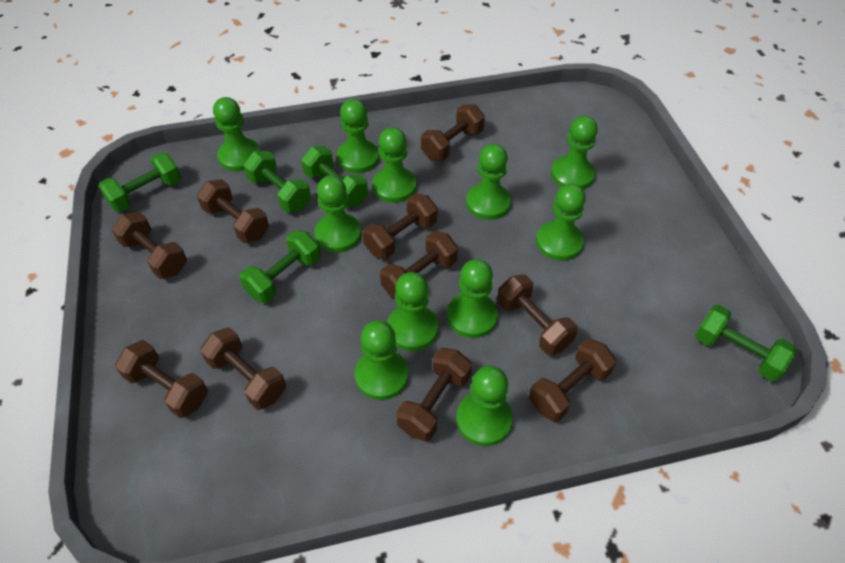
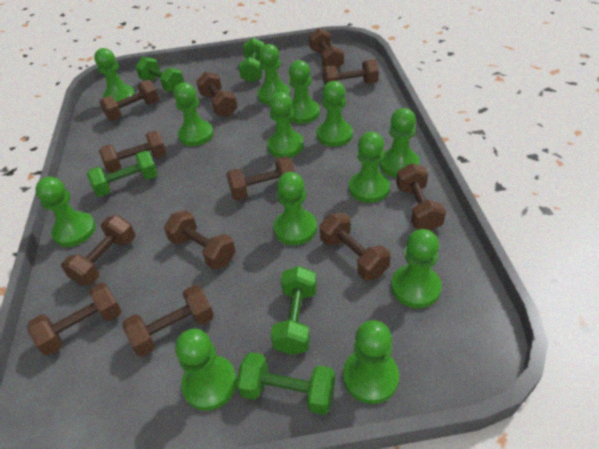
brown dumbbell: [112,212,187,279] [115,340,208,418] [197,179,269,243] [200,327,286,410] [363,193,438,259] [380,231,458,299] [396,348,472,441] [421,104,485,161] [497,275,578,355] [529,338,616,422] = 10 -> [28,282,122,356] [61,215,135,285] [99,80,159,121] [99,130,166,173] [122,285,214,357] [164,211,236,270] [196,72,238,117] [226,156,295,200] [309,28,344,69] [320,213,391,280] [322,59,379,86] [396,163,446,231] = 12
green pawn: [213,97,260,172] [314,176,361,252] [337,99,379,173] [355,320,409,400] [373,127,416,203] [387,272,438,351] [447,259,498,338] [456,366,513,446] [466,144,511,220] [536,184,586,261] [551,116,598,189] = 11 -> [35,177,96,247] [94,48,135,102] [174,83,214,146] [175,329,237,411] [258,44,290,105] [267,92,304,158] [274,172,317,245] [289,60,320,124] [317,81,353,147] [343,320,399,404] [349,132,390,203] [379,108,419,177] [391,229,441,308] = 13

